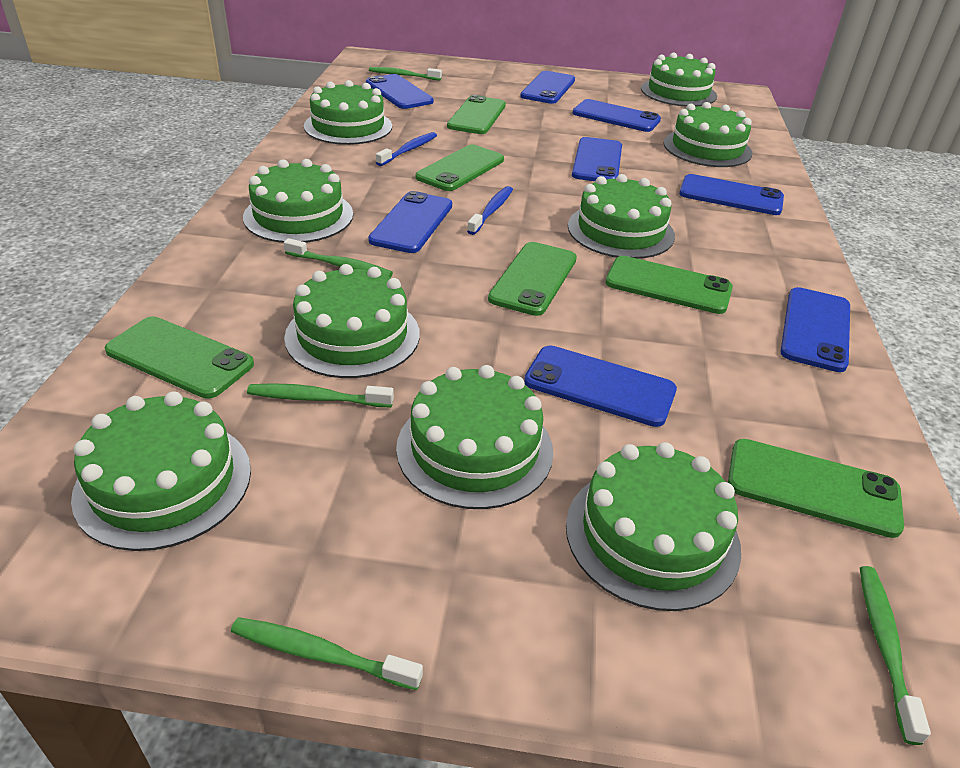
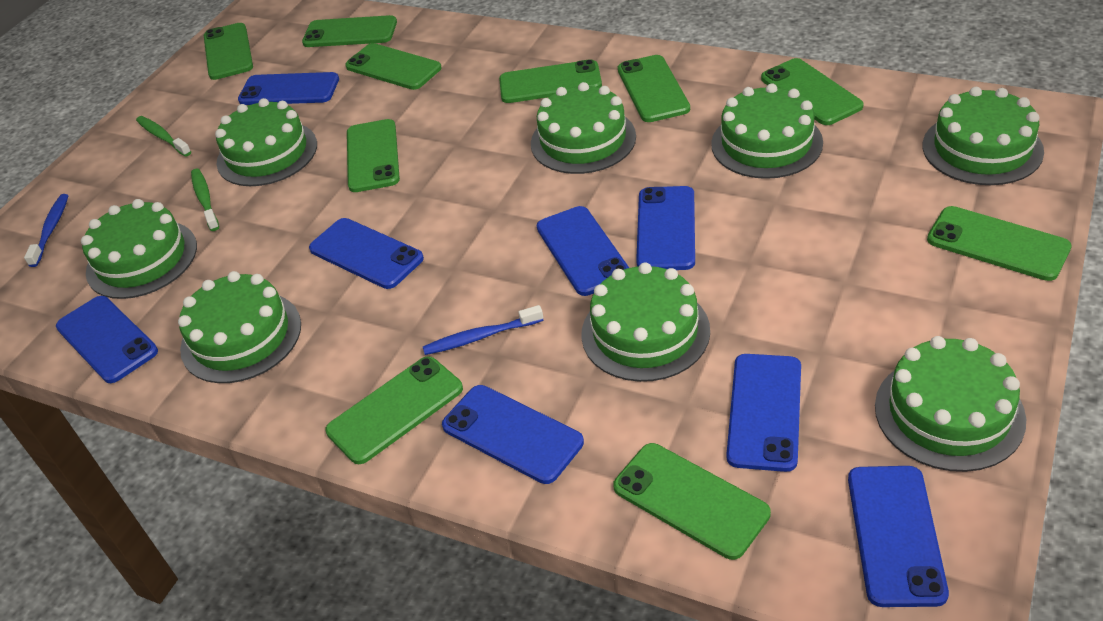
green cake: [71,391,251,551] [243,159,353,243] [284,264,420,378] [304,80,392,145] [396,365,553,509] [566,442,741,611] [568,174,675,259] [641,52,717,107] [663,102,752,167] = 9 -> [81,199,197,299] [178,271,301,383] [215,98,317,186] [531,82,636,174] [581,262,710,382] [711,83,823,179] [875,336,1026,472] [923,87,1044,185] = 8
green phone: [105,316,254,399] [416,145,504,191] [447,95,506,134] [488,242,577,316] [605,256,733,314] [728,439,904,538] = 6 -> [204,23,253,80] [302,15,397,47] [325,356,463,464] [345,43,442,90] [347,119,400,192] [499,59,602,103] [613,443,771,560] [618,55,690,122] [761,58,864,125] [927,206,1072,281] = 10
green toothbrush: [231,617,423,690] [247,383,394,407] [284,238,393,278] [369,67,442,81] [860,566,931,745] = 5 -> [136,116,191,157] [191,169,219,231] = 2

